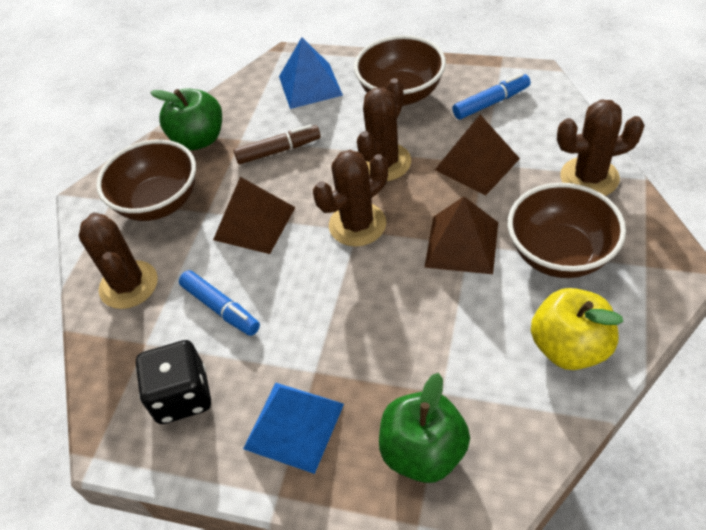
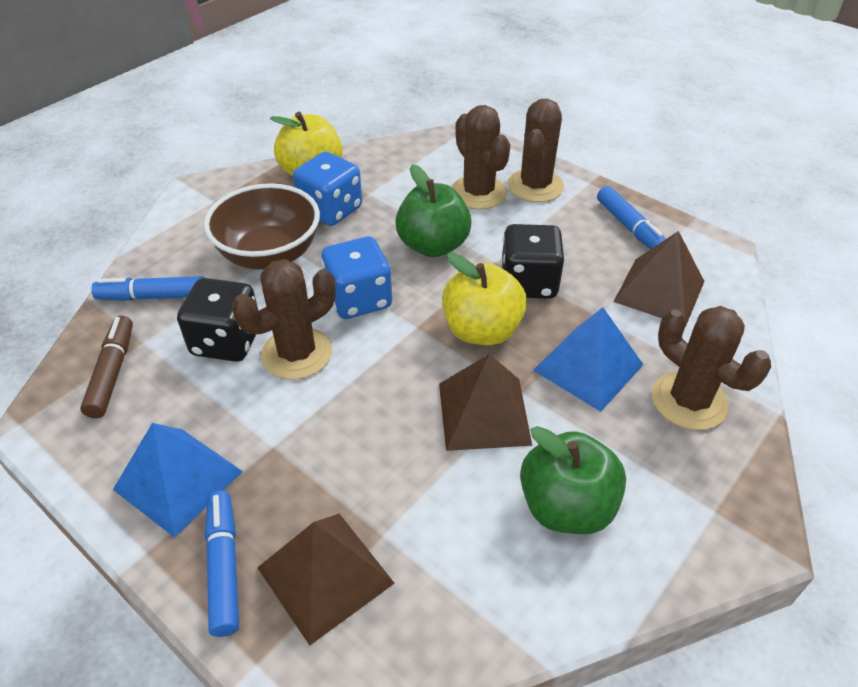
black dice: [136,340,211,424] = 1 -> [177,278,258,362] [501,224,564,299] = 2
blue dice: none = 0 -> [293,152,362,226] [321,237,392,319] = 2
blue marker: [179,270,260,336] [452,73,531,119] = 2 -> [91,276,205,301] [205,490,239,637] [597,186,666,249] = 3
brown bowl: [96,139,196,221] [354,35,446,106] [508,183,626,278] = 3 -> [204,183,320,270] = 1
yellow apple: [531,288,623,370] = 1 -> [270,112,343,176] [442,253,527,345] = 2

